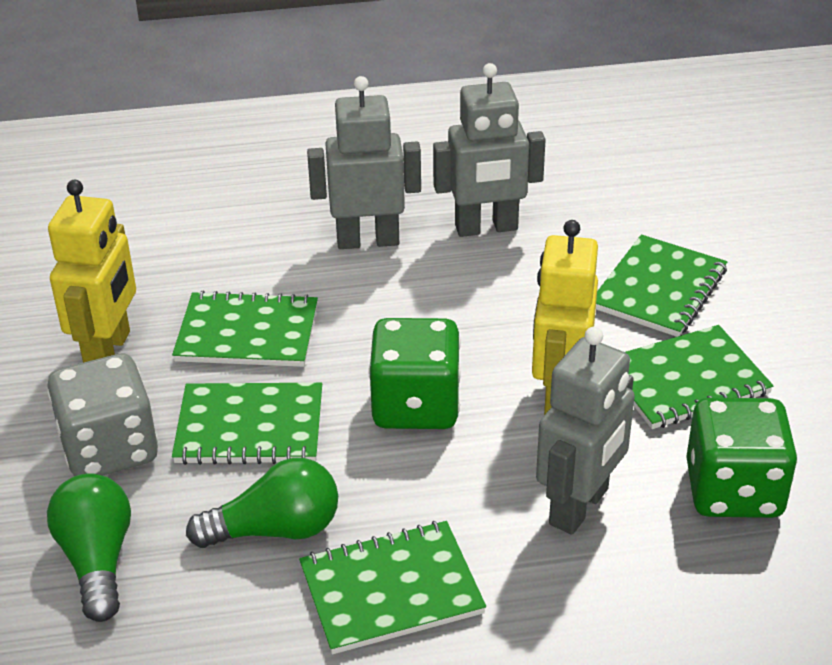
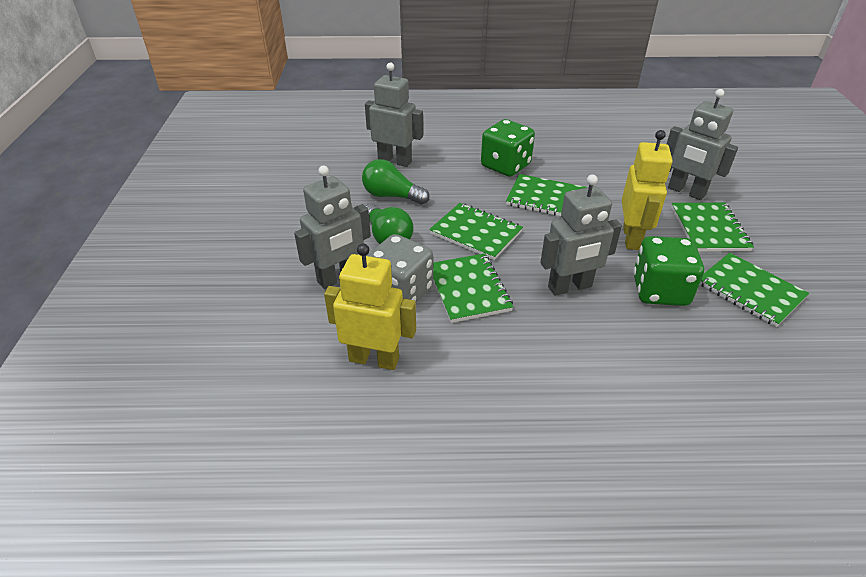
grey robot: [307,76,421,249] [433,63,546,237] [536,327,635,535] = 3 -> [294,166,371,289] [365,63,423,167] [540,174,622,296] [667,89,738,200] = 4

